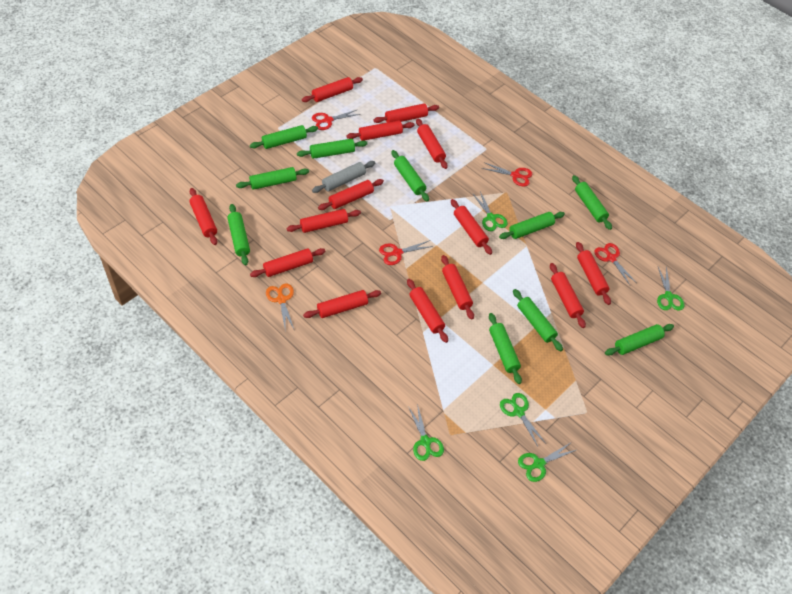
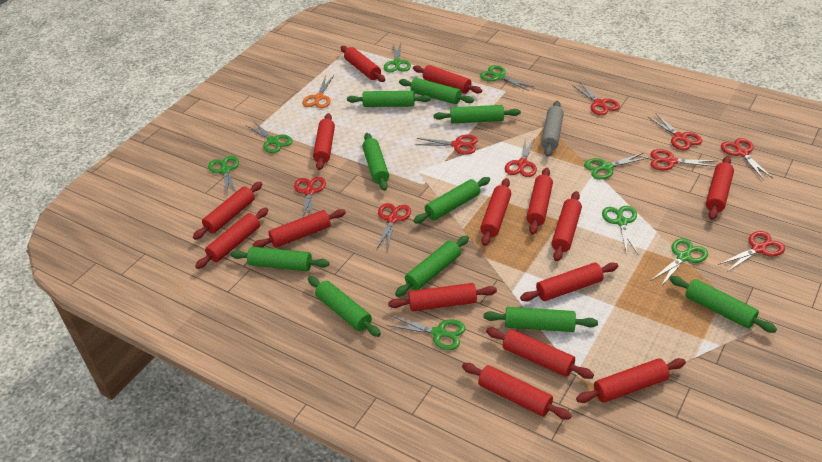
green scissors: [408,404,444,461] [473,192,508,231] [500,393,545,446] [518,443,576,482] [657,266,685,311] = 5 -> [208,156,239,194] [246,121,293,153] [384,43,411,72] [387,316,465,350] [480,65,533,91] [584,152,648,180] [602,206,638,254] [652,238,708,287] = 8
red rolling pin: [189,188,217,245] [250,248,326,277] [287,209,361,233] [302,77,363,102] [303,290,381,318] [318,179,384,210] [347,120,415,141] [373,104,439,123] [407,279,448,343] [416,118,448,169] [441,255,474,320] [451,199,492,255] [550,263,586,328] [576,242,611,305] = 14 -> [193,182,262,240] [195,208,268,269] [253,209,346,248] [313,113,335,170] [340,46,385,82] [388,283,497,311] [413,65,482,94] [462,363,572,420] [480,178,511,246] [486,328,594,379] [520,262,618,302] [526,168,553,235] [552,191,582,261] [576,358,686,403] [706,156,734,220] = 15
red scissors: [312,110,360,130] [379,240,433,265] [482,162,533,186] [594,243,637,285] = 4 -> [294,177,326,218] [376,203,411,251] [415,135,478,154] [505,137,537,177] [572,82,620,115] [648,114,702,150] [650,149,717,170] [718,231,785,273] [721,138,773,180] = 9

